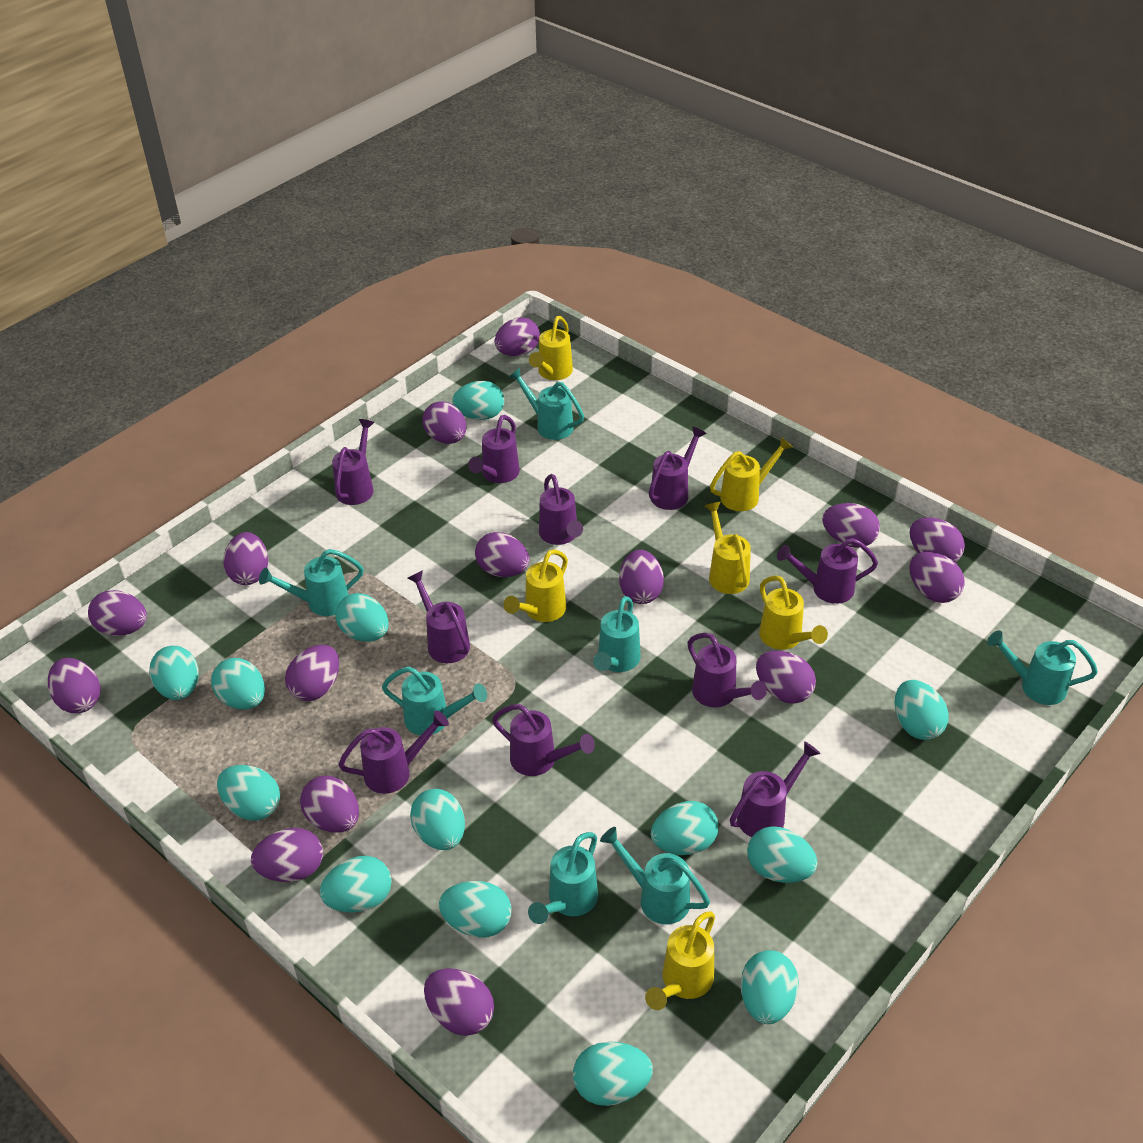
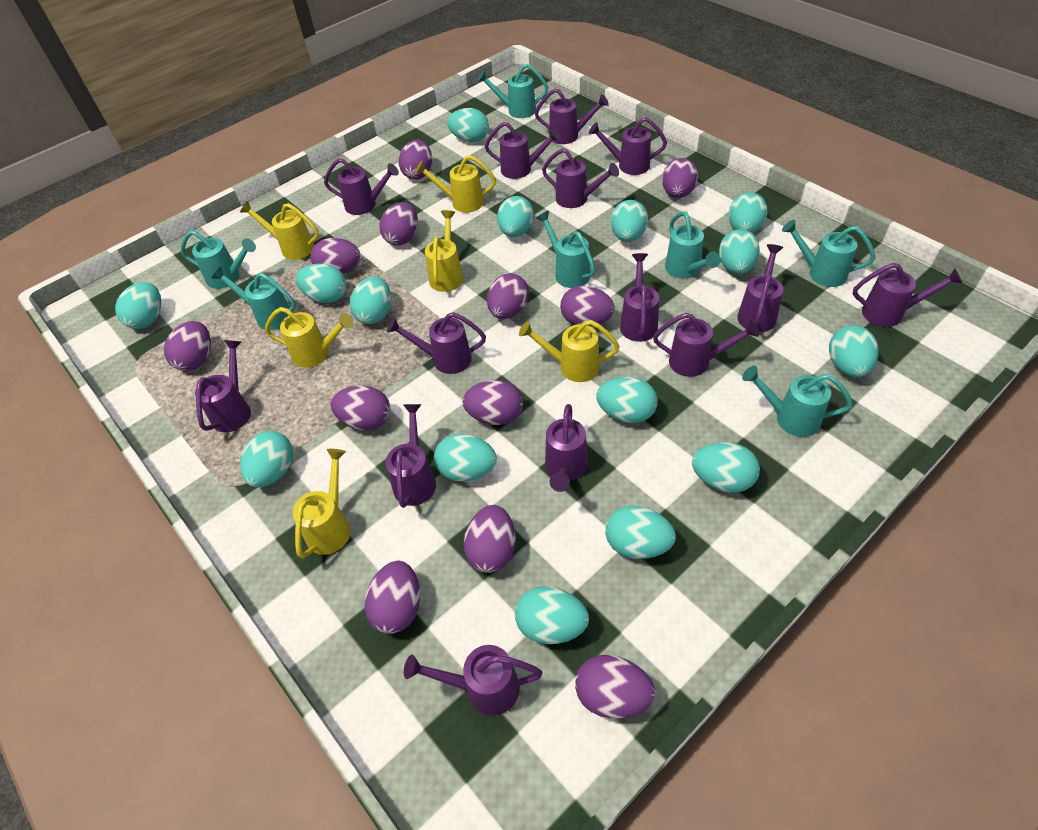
purple egg: [48,658,101,713] [88,590,147,636] [223,532,268,585] [251,828,323,882] [285,645,339,701] [300,776,359,833] [422,401,466,444] [424,968,494,1036] [475,532,529,577] [495,317,540,356] [619,550,664,604] [756,651,816,704] [822,503,880,548] [909,552,965,603] [910,517,965,562] = 15 -> [164,321,211,371] [310,238,360,274] [330,385,390,430] [365,561,420,634] [380,202,418,245] [399,140,432,180] [462,380,523,425] [463,505,516,573] [487,273,529,319] [560,286,615,327] [575,655,655,718] [662,158,698,198] = 12
purple watering can: [332,419,375,505] [338,711,449,794] [407,570,470,663] [468,415,520,483] [492,704,595,776] [539,474,583,545] [649,426,707,510] [687,633,767,707] [730,741,821,837] [777,538,878,604] = 10 -> [195,340,251,432] [324,158,399,215] [385,404,436,508] [387,312,486,374] [404,645,542,716] [485,122,561,179] [535,88,609,144] [542,148,619,208] [545,404,588,492] [589,117,667,175] [620,253,659,342] [653,313,759,377] [737,244,783,332] [853,263,962,327] = 14
turquoise egg: [149,646,199,700] [211,658,265,709] [217,765,280,820] [320,856,392,913] [335,593,389,642] [410,789,465,850] [439,881,512,938] [452,381,504,420] [573,1041,653,1106] [651,801,718,855] [741,950,799,1024] [747,826,818,883] [895,680,948,740] = 13 -> [115,282,161,329] [240,431,293,488] [296,264,347,303] [350,276,391,324] [434,434,497,481] [447,108,489,142] [497,196,534,237] [515,586,589,644] [596,377,658,423] [605,506,676,559] [611,200,648,242] [692,442,760,492] [719,229,760,274] [728,192,767,233] [829,325,878,377] = 15

